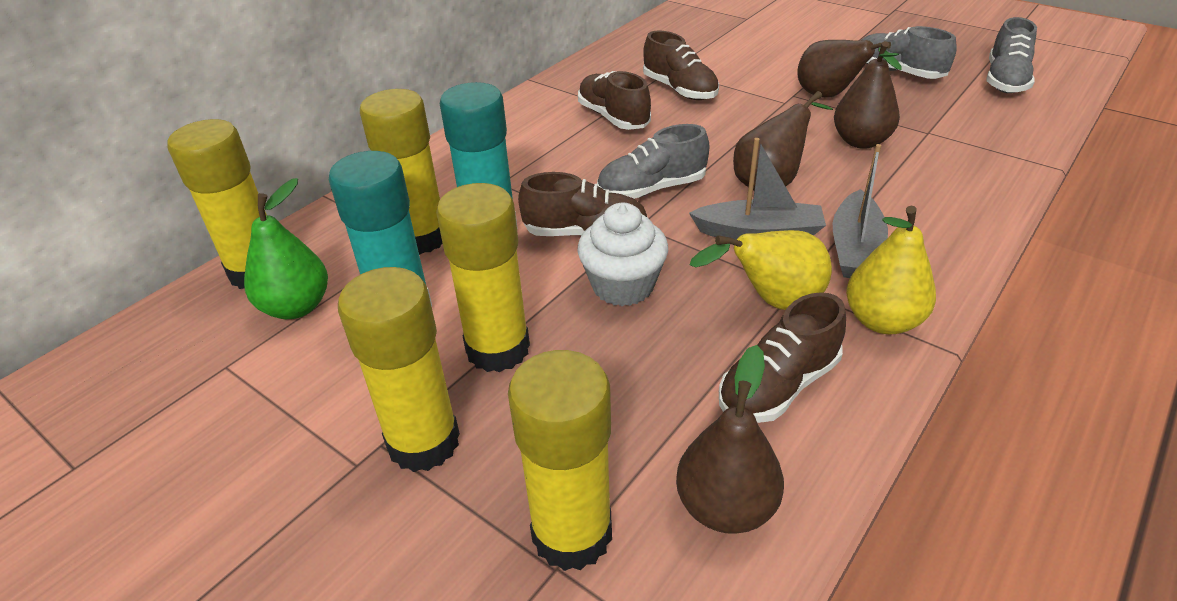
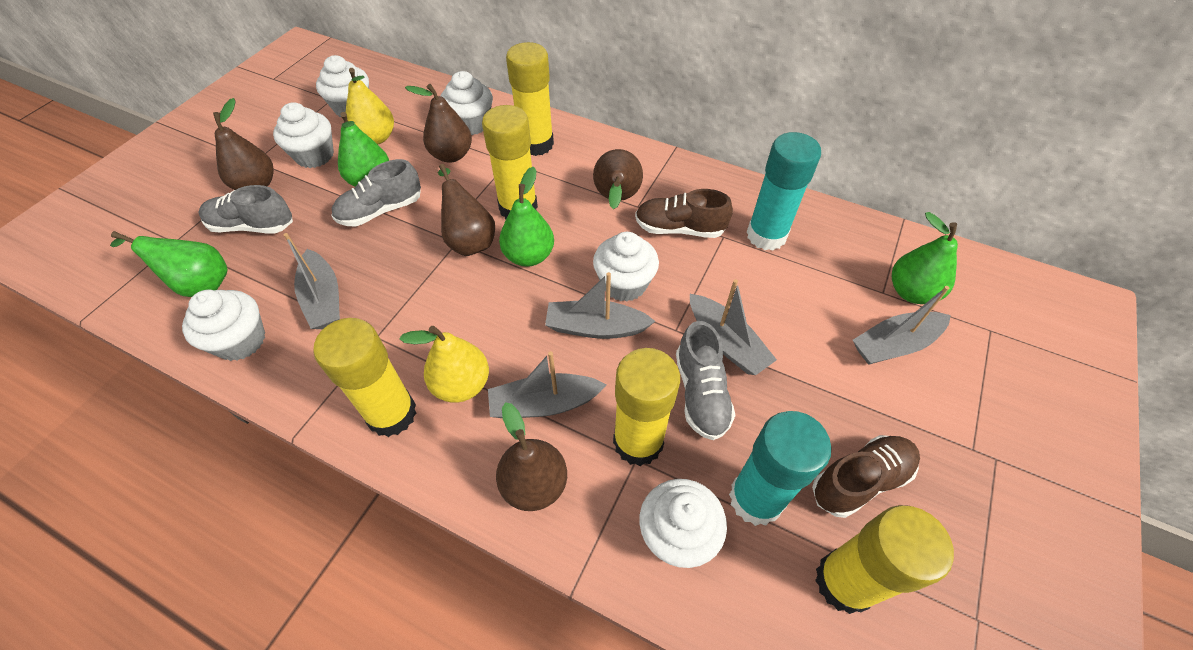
brown pear: [676,345,784,534] [733,91,833,190] [798,40,902,98] [834,41,900,149] = 4 -> [213,98,274,190] [405,84,472,163] [438,164,495,256] [496,402,567,511] [593,149,643,209] = 5
brown shoe: [518,172,648,236] [578,71,651,130] [643,31,719,100] [719,292,846,423] = 4 -> [635,189,733,238] [812,435,920,518] = 2
green pear: [244,178,328,319] = 1 -> [110,231,228,297] [338,112,389,187] [499,167,554,267] [892,212,958,304] = 4
grey boat: [689,138,826,240] [833,144,888,278] = 2 -> [284,233,340,329] [488,351,606,418] [545,272,655,339] [690,279,777,375] [853,286,951,365] = 5
white cupcake: [577,203,668,306] = 1 -> [182,290,265,361] [273,102,334,168] [316,55,369,117] [441,71,493,135] [593,232,659,302] [640,479,727,568] = 6

